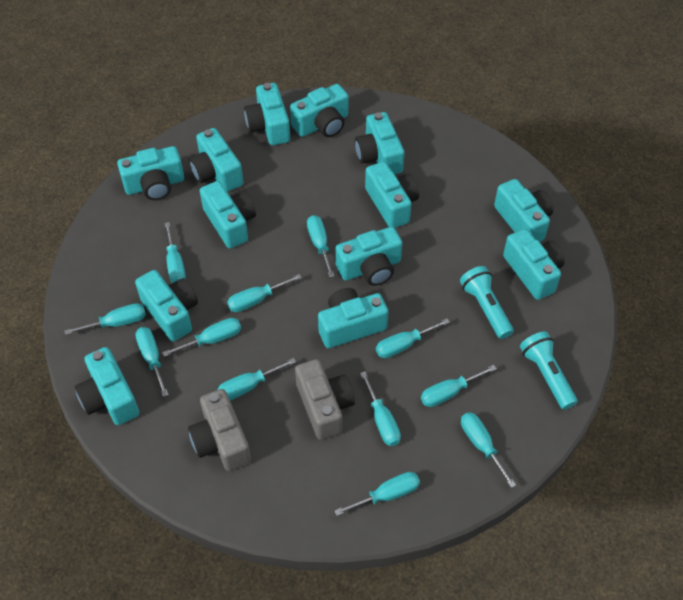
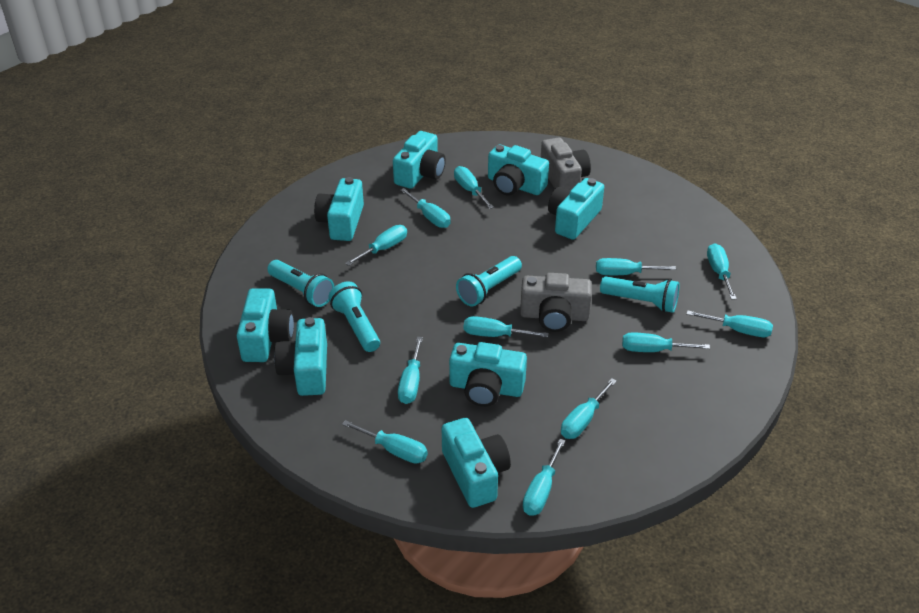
turquoise camera: [75,347,139,425] [117,146,184,200] [135,270,198,341] [189,128,243,192] [200,181,256,248] [244,83,290,145] [290,84,348,137] [318,288,389,348] [335,227,402,286] [355,112,405,174] [365,162,419,228] [494,179,553,242] [503,229,565,300] = 13 -> [237,288,294,362] [274,317,327,396] [314,177,364,241] [393,131,446,189] [442,418,511,508] [449,342,527,407] [488,144,549,196] [548,178,604,240] = 8
turquoise flashlight: [460,266,514,339] [520,331,577,410] = 2 -> [267,260,334,307] [328,281,380,352] [456,256,522,307] [600,276,680,313] = 4

